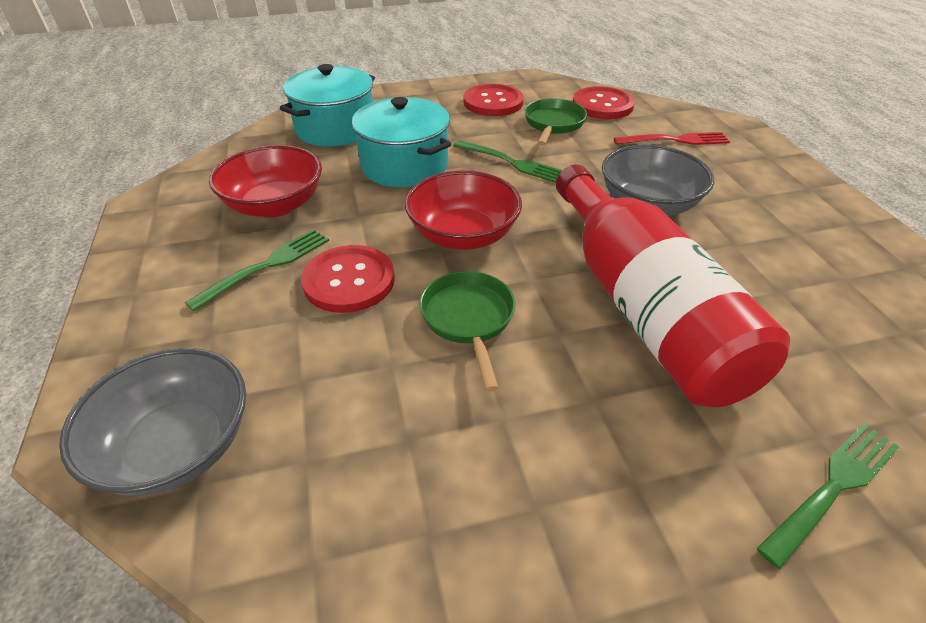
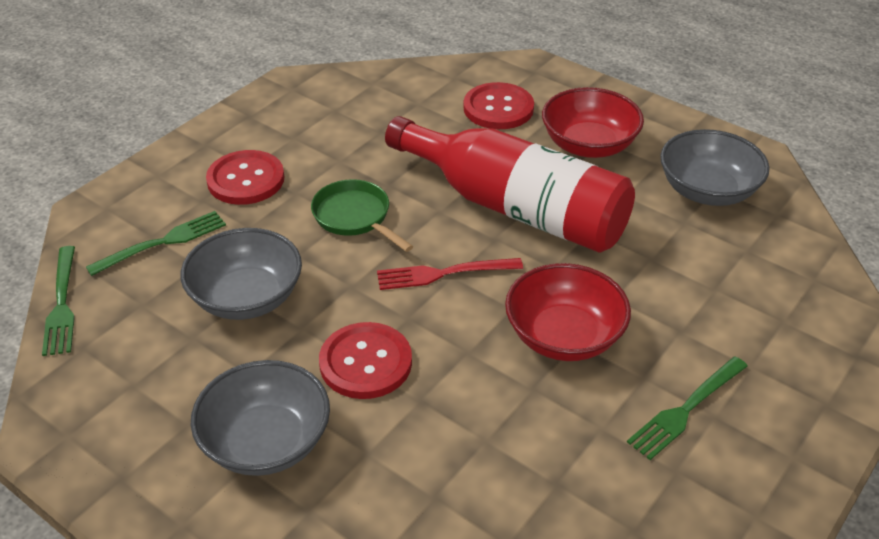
green pan: [420,271,515,392] [525,98,587,146] = 2 -> [311,179,413,252] = 1
grey bowl: [59,348,246,496] [602,144,714,216] = 2 -> [180,228,302,320] [191,360,330,476] [660,129,770,206] = 3
turquoise pot: [280,64,375,147] [352,97,451,188] = 2 -> none = 0

